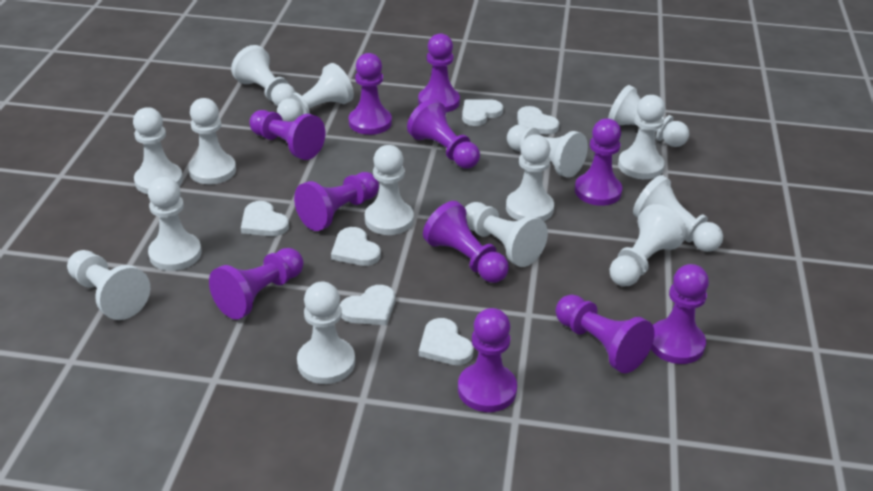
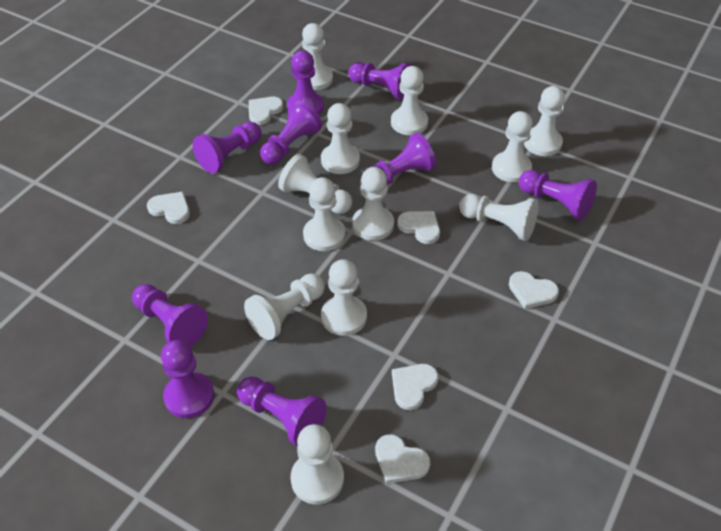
purple pawn: [209,248,304,320] [249,110,325,160] [294,172,379,231] [349,53,392,135] [407,99,480,169] [418,33,460,112] [423,201,509,283] [458,308,517,412] [556,295,655,373] [575,119,623,206] [651,264,709,364] = 11 -> [132,284,208,347] [161,340,214,418] [193,122,262,173] [237,376,327,446] [260,100,322,165] [287,50,324,115] [349,62,412,100] [369,133,436,184] [519,170,597,221] = 9
white pawn: [67,250,150,320] [133,107,183,194] [148,177,202,271] [188,98,236,184] [231,45,295,106] [277,63,354,122] [297,282,355,384] [365,145,414,235] [465,202,548,267] [506,134,554,221] [507,125,588,178] [608,85,689,147] [609,204,687,286] [618,95,665,179] [633,175,723,252] = 15 -> [244,274,325,340] [278,154,352,214] [291,424,344,504] [302,23,333,90] [303,177,346,251] [321,103,360,174] [321,259,367,336] [352,167,394,240] [391,66,428,135] [459,194,539,241] [492,111,533,183] [524,86,565,156] = 12

